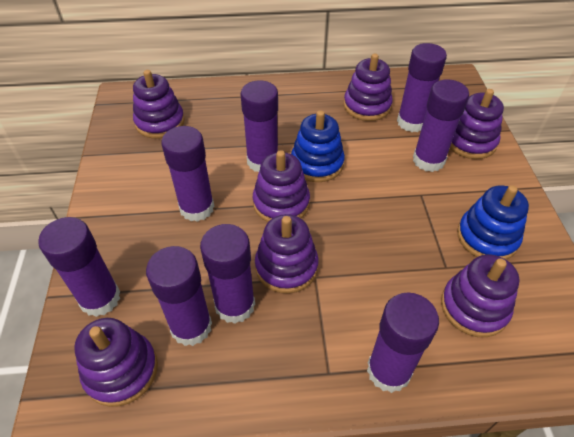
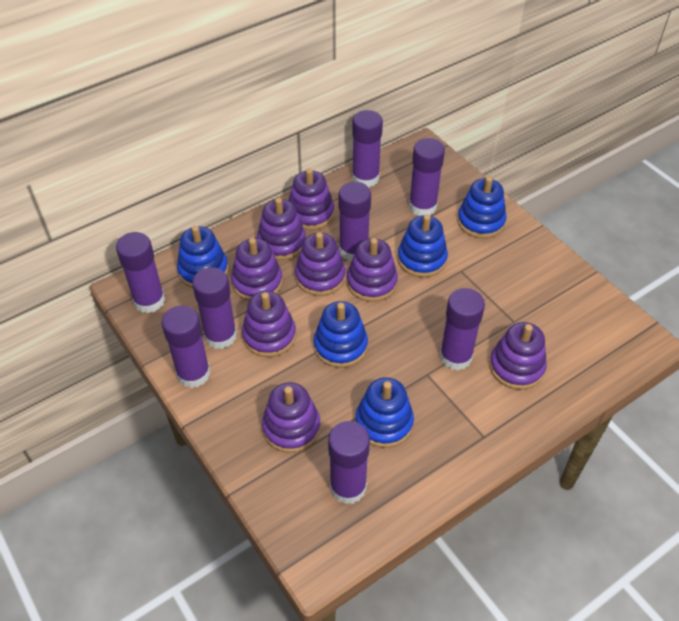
blue stacking toy: [291,110,345,182] [457,185,529,259] = 2 -> [177,226,229,288] [314,301,368,368] [356,377,414,448] [397,214,448,278] [457,177,506,239] = 5
purple stacking toy: [74,318,158,407] [133,70,185,139] [253,150,310,222] [255,214,319,293] [344,53,393,121] [441,254,520,337] [450,89,504,159] = 7 -> [231,238,283,301] [242,291,296,357] [257,198,306,260] [262,382,321,453] [289,168,334,230] [295,232,346,296] [347,238,398,302] [489,322,547,390] = 8

